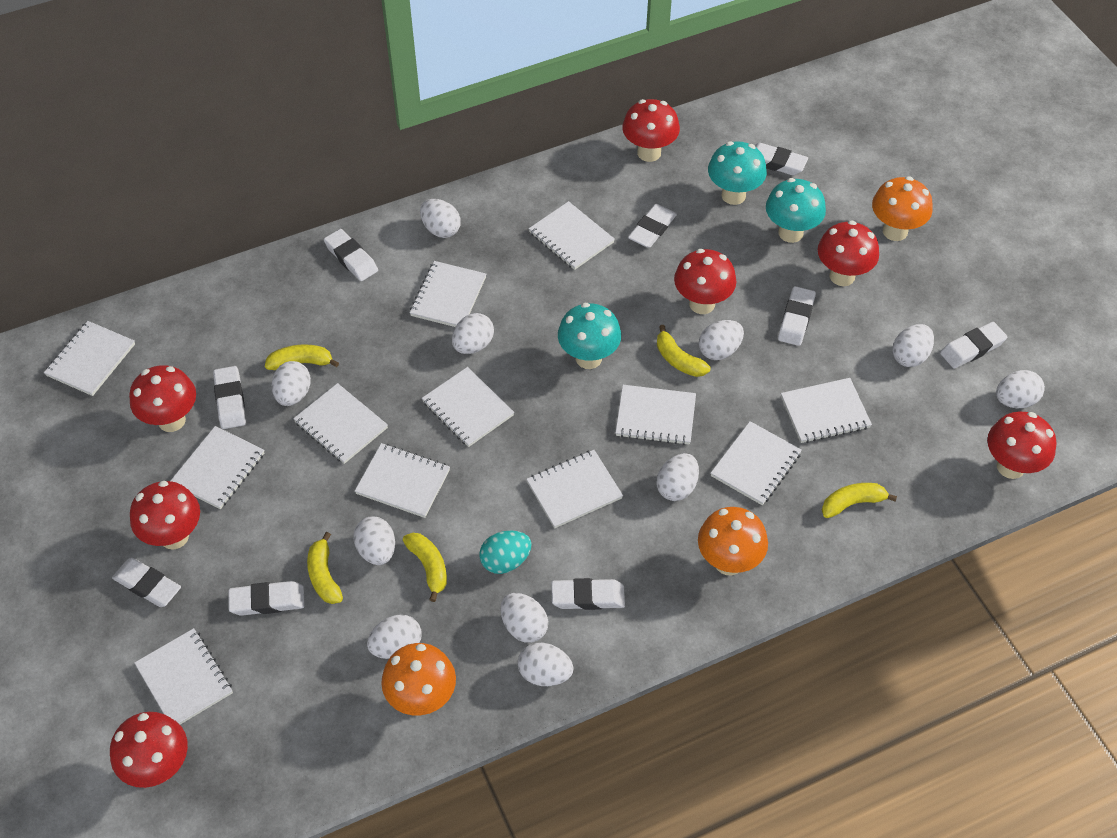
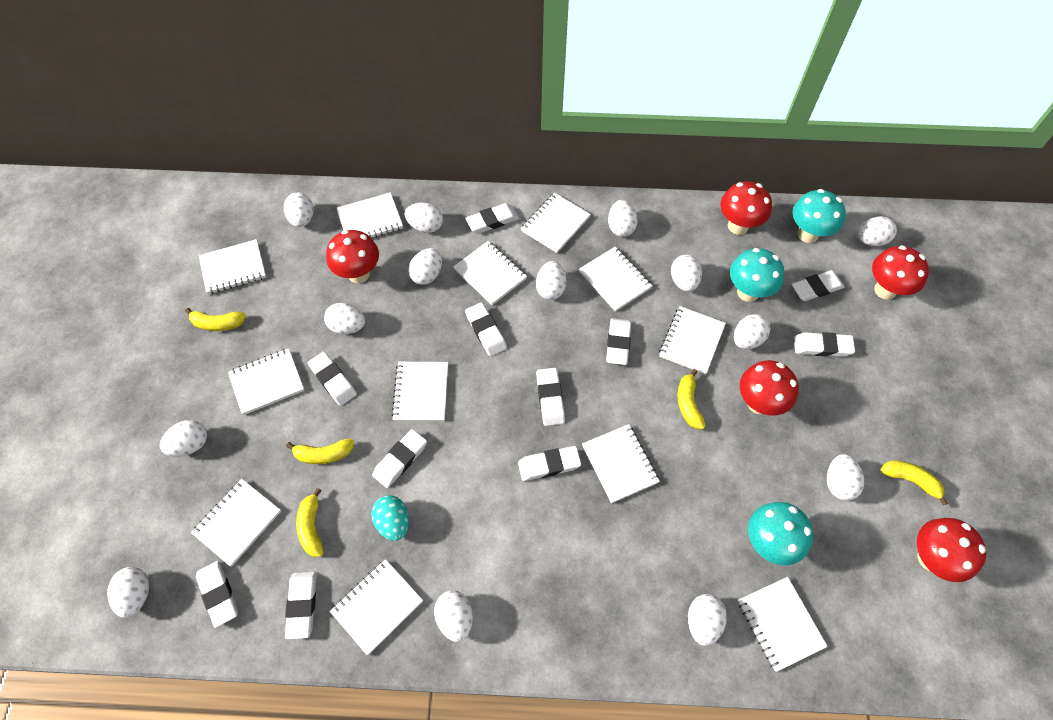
orange mushroom: [381,643,456,715] [698,507,768,575] [872,176,933,241] = 3 -> none = 0
red mushroom: [110,712,188,788] [129,365,196,432] [130,481,200,550] [622,99,680,162] [674,249,736,314] [818,220,879,286] [987,412,1056,479] = 7 -> [326,230,379,283] [720,181,772,235] [740,360,799,416] [872,245,929,300] [917,518,986,582] = 5
white egg: [271,361,311,406] [353,516,395,565] [367,615,422,659] [420,199,461,238] [452,313,494,354] [501,593,548,643] [518,643,574,686] [657,453,699,501] [699,320,744,360] [892,324,934,367] [996,370,1045,408] = 11 -> [107,567,149,618] [160,420,207,457] [284,193,314,227] [324,303,365,334] [404,203,443,233] [408,248,442,285] [434,591,473,642] [536,261,566,300] [608,200,638,237] [671,255,702,292] [688,594,727,646] [734,314,770,350] [827,454,864,501] [857,216,897,246] = 14
white eraser: [112,558,181,607] [213,366,246,429] [228,581,305,616] [324,229,378,281] [551,578,625,610] [628,204,677,248] [755,143,808,175] [778,286,816,346] [940,322,1007,369] = 9 -> [196,561,238,628] [285,572,316,639] [308,352,357,406] [372,429,427,488] [465,203,519,234] [465,302,507,356] [518,446,581,481] [536,368,565,426] [606,318,631,365] [792,270,845,301] [794,332,855,357] = 11

